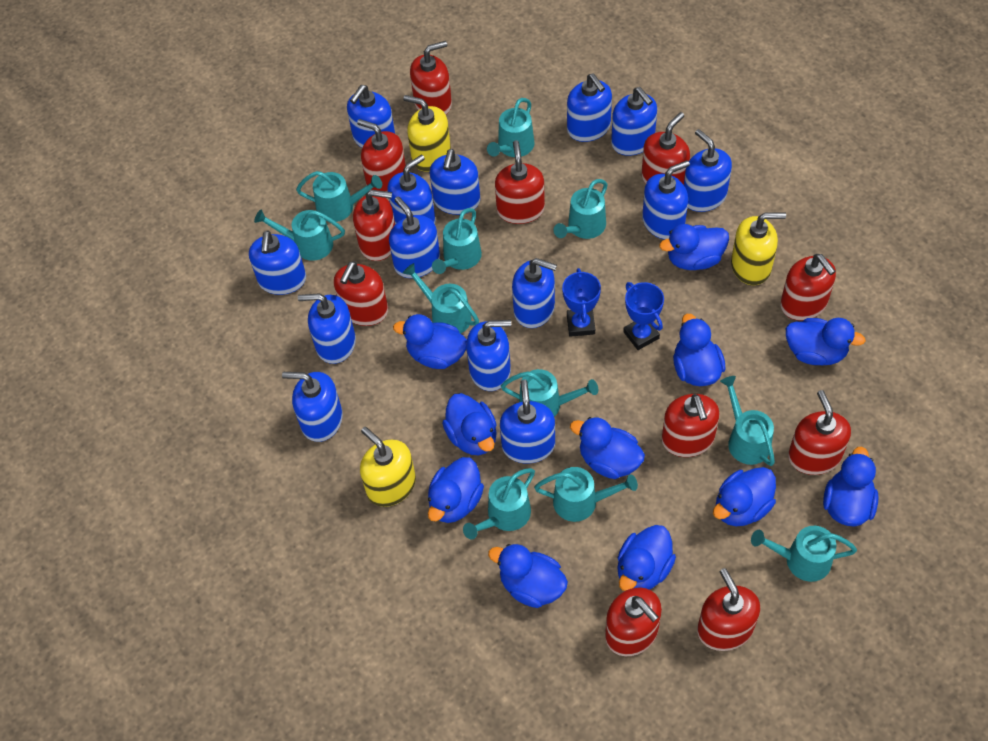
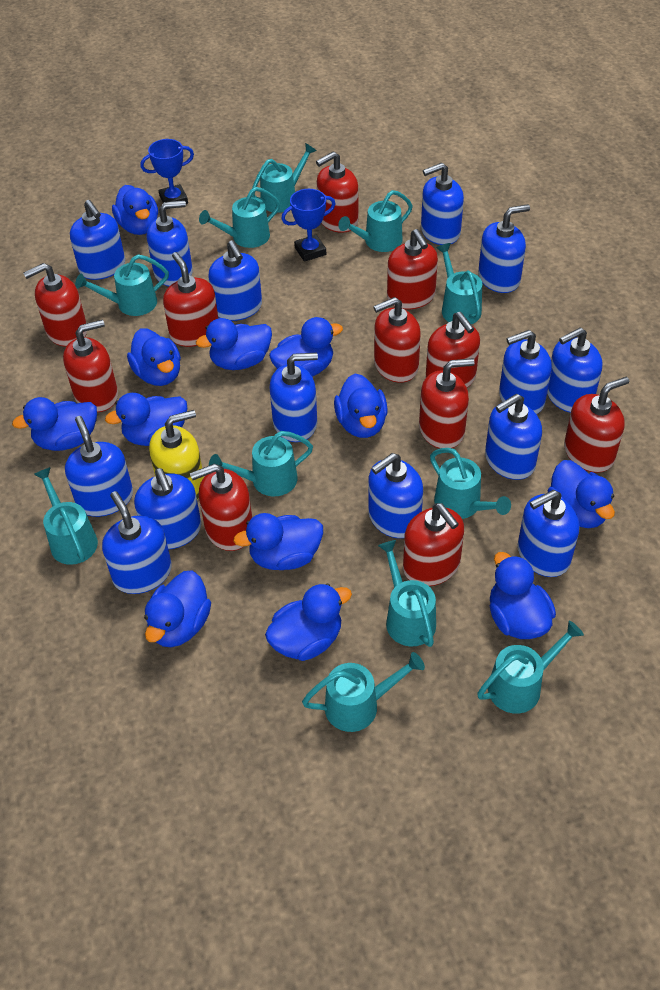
blue duck: [393,314,467,369] [428,457,484,523] [442,393,497,455] [488,544,568,608] [570,417,645,479] [617,525,676,591] [659,224,729,270] [673,314,726,386] [713,467,776,526] [786,318,866,365] [823,447,879,527] = 11 -> [12,397,97,451] [105,393,187,446] [112,185,158,235] [127,329,181,386] [144,571,211,647] [196,318,272,370] [233,513,323,570] [265,583,352,661] [269,317,343,377] [334,374,388,438] [490,552,556,639] [548,460,615,528] = 12
yellow soap dispenser: [360,427,416,507] [403,95,451,172] [731,212,786,285] = 3 -> [149,410,204,500] = 1

